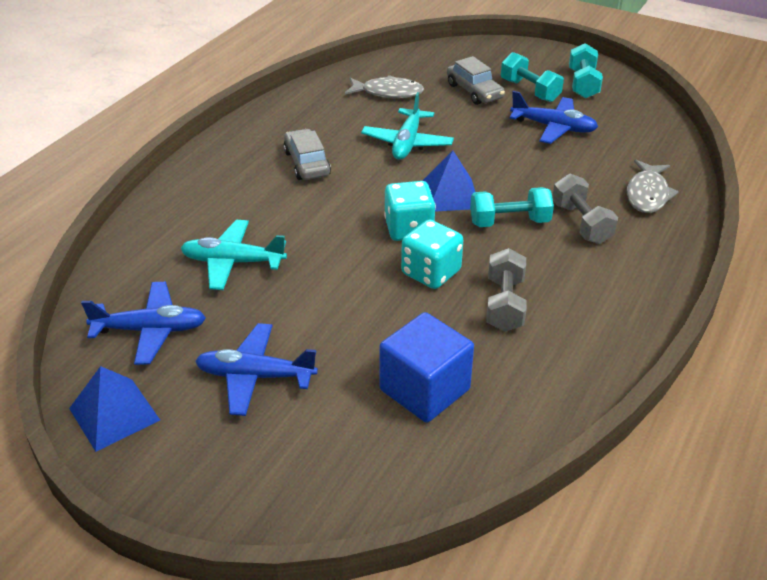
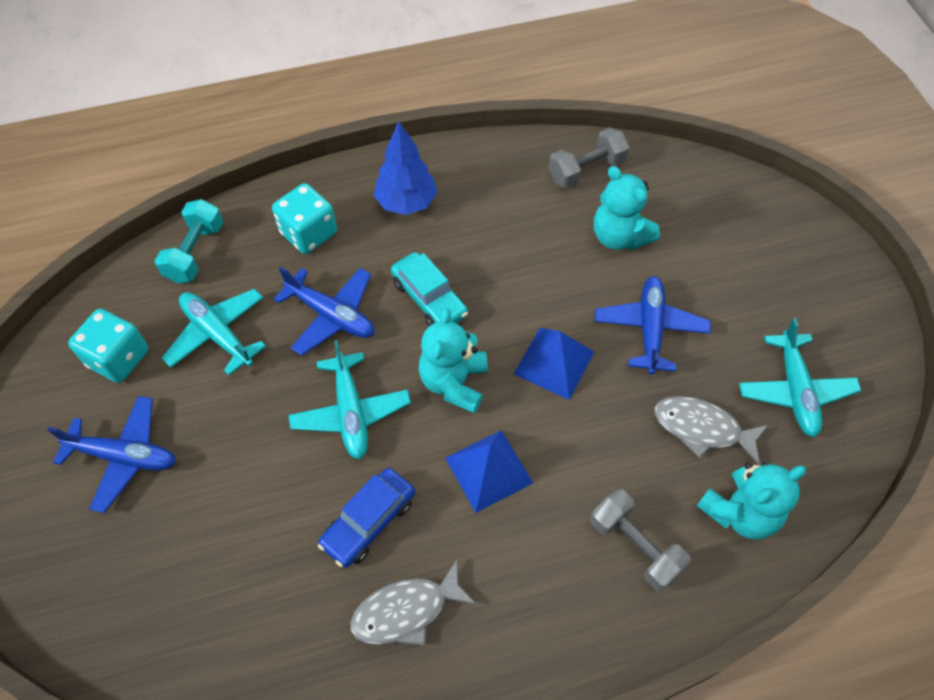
blue car: none = 0 -> [318,468,415,568] = 1
blue cube: [379,312,474,423] = 1 -> none = 0
blue tree: none = 0 -> [374,121,437,215] = 1
grey car: [283,129,331,180] [447,56,505,105] = 2 -> none = 0
turquoise car: none = 0 -> [391,252,468,326] = 1
turquoise dumbbell: [470,187,554,227] [501,52,564,102] [569,43,603,99] = 3 -> [155,199,223,283] = 1
turquoise plane: [180,220,287,290] [361,92,454,160] = 2 -> [162,289,266,375] [288,340,411,460] [739,318,861,437] = 3
turquoise teddy bear: none = 0 -> [419,308,488,413] [594,166,660,250] [697,462,806,540] = 3

